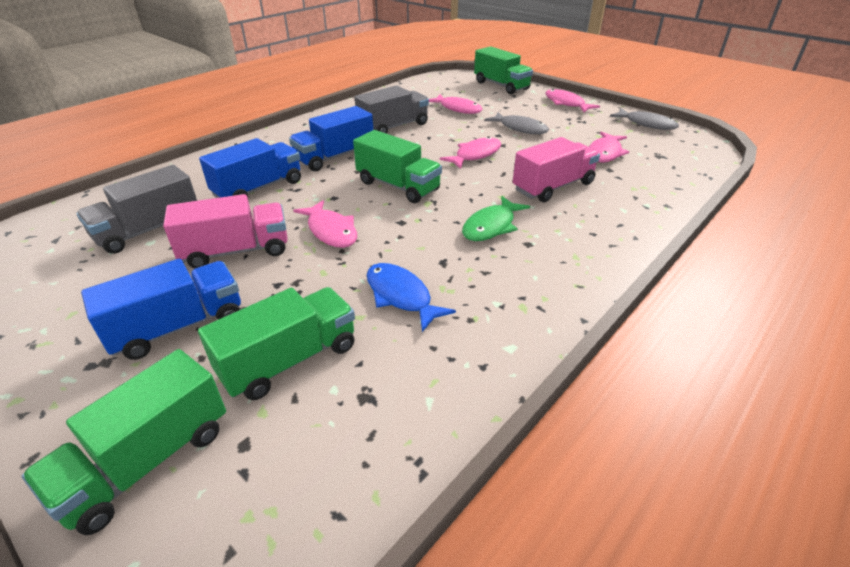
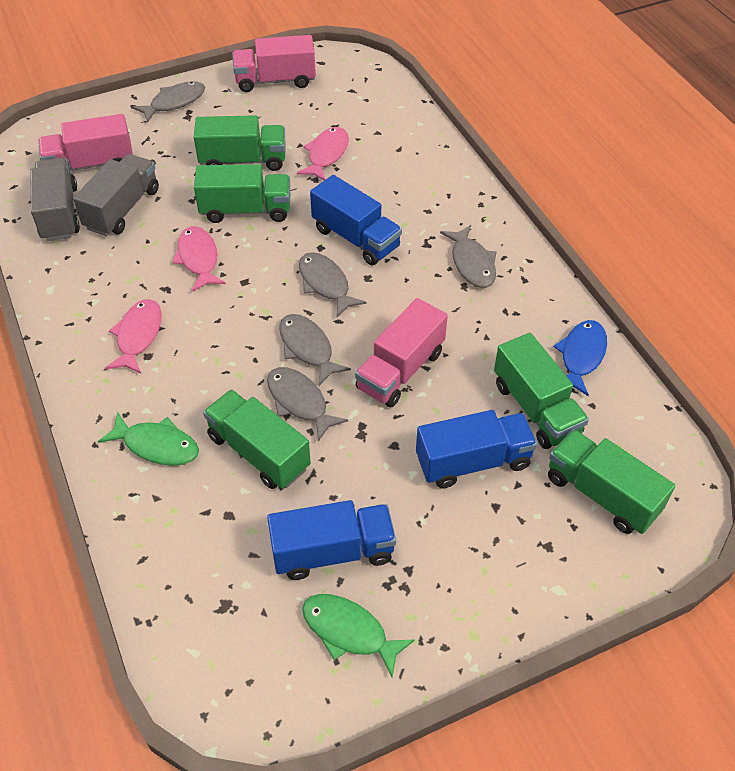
green fish: [462,196,530,241] = 1 -> [98,412,199,466] [302,594,415,677] = 2
green truck: [22,349,226,535] [198,287,355,400] [353,130,442,203] [474,46,533,94] = 4 -> [194,115,286,171] [194,164,290,223] [203,389,311,489] [494,333,589,449] [548,429,675,534] = 5
grey fish: [484,112,549,134] [610,108,679,130] = 2 -> [132,81,205,123] [267,367,348,442] [279,314,351,386] [299,252,367,317] [440,225,497,288] = 5
pink fish: [293,200,357,248] [429,94,483,114] [440,137,501,169] [545,89,600,112] [589,132,629,163] = 5 -> [105,299,162,373] [172,226,226,292] [297,127,349,180] = 3
pink truck: [163,194,288,268] [513,137,600,202] = 2 -> [38,114,133,171] [232,35,316,92] [355,298,448,408] = 3

